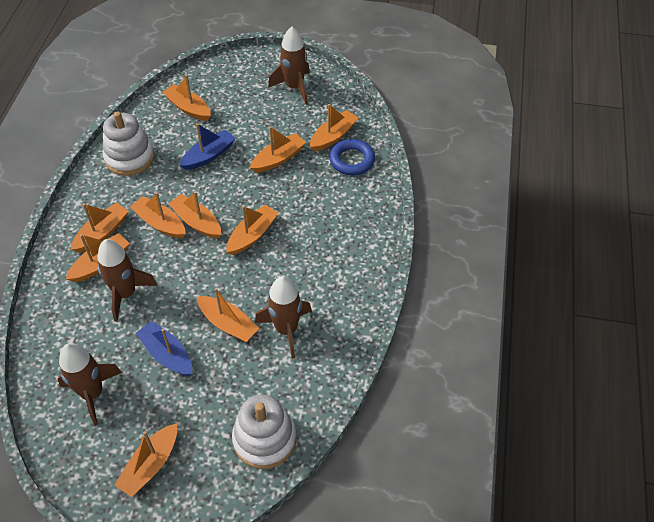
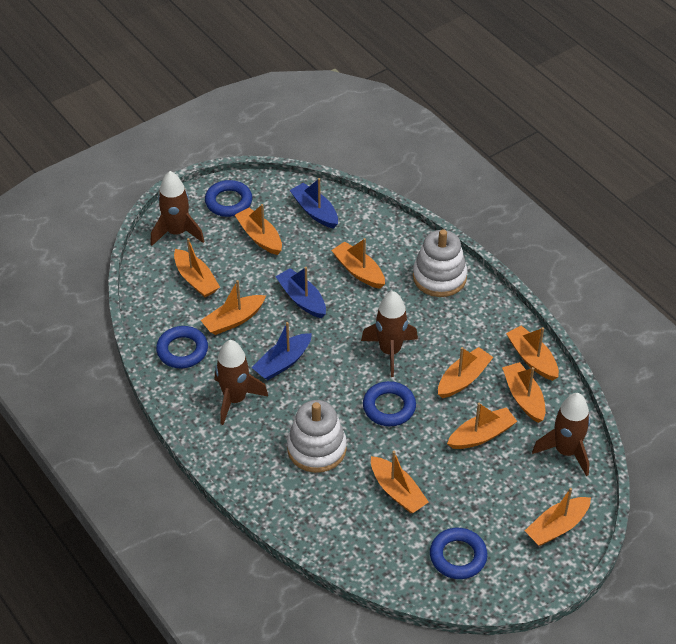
blue boat: [136,321,192,376] [179,123,236,170] = 2 -> [251,322,312,380] [275,267,326,318] [290,178,338,229] = 3
blue ring: [329,139,375,175] = 1 -> [156,326,208,368] [205,180,252,217] [363,381,416,426] [430,528,487,579] = 4

